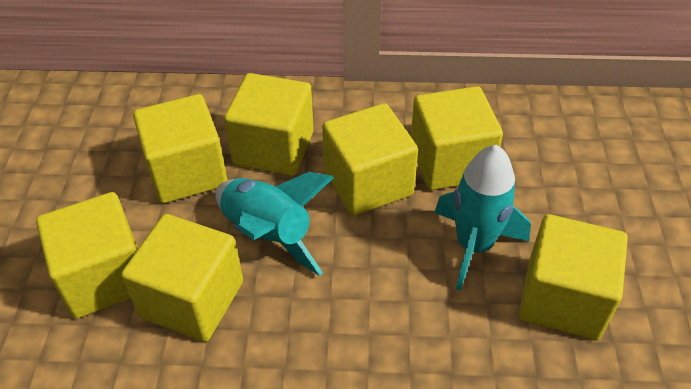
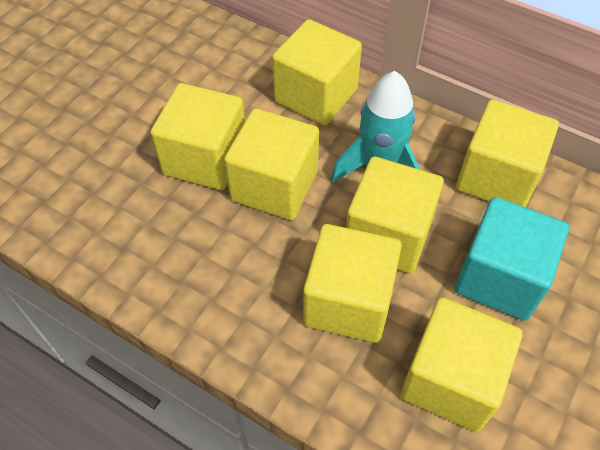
turquoise cube: none = 0 -> [455,197,569,321] = 1
turquoise rocket: [215,172,334,276] [434,145,531,291] = 2 -> [331,71,421,183] = 1

